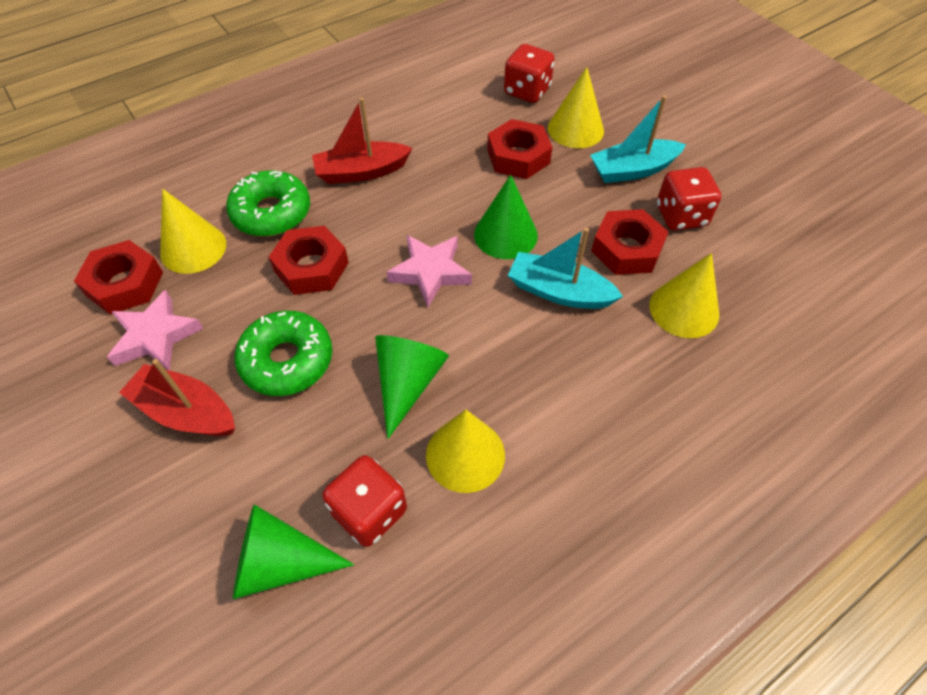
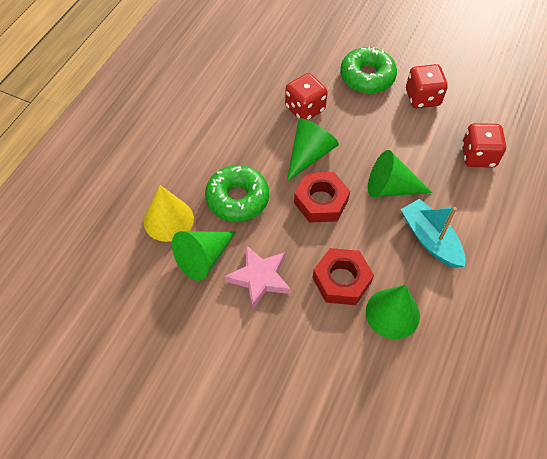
green cone: [233,504,354,599] [375,335,449,439] [474,175,538,259] = 3 -> [172,231,236,281] [287,118,339,181] [366,285,420,339] [368,150,432,197] = 4
pink star: [107,290,204,371] [387,235,472,307] = 2 -> [225,245,291,310] = 1
red boat: [119,359,235,436] [312,98,412,184] = 2 -> none = 0
red nut: [74,240,163,314] [269,226,349,295] [487,119,553,179] [591,209,669,275] = 4 -> [294,172,350,223] [313,248,374,305] = 2
turquoise boat: [508,228,623,309] [590,95,686,183] = 2 -> [401,199,465,268] = 1
yellow cone: [160,189,226,274] [426,410,505,493] [548,67,604,148] [650,253,719,338] = 4 -> [144,185,194,242] = 1

